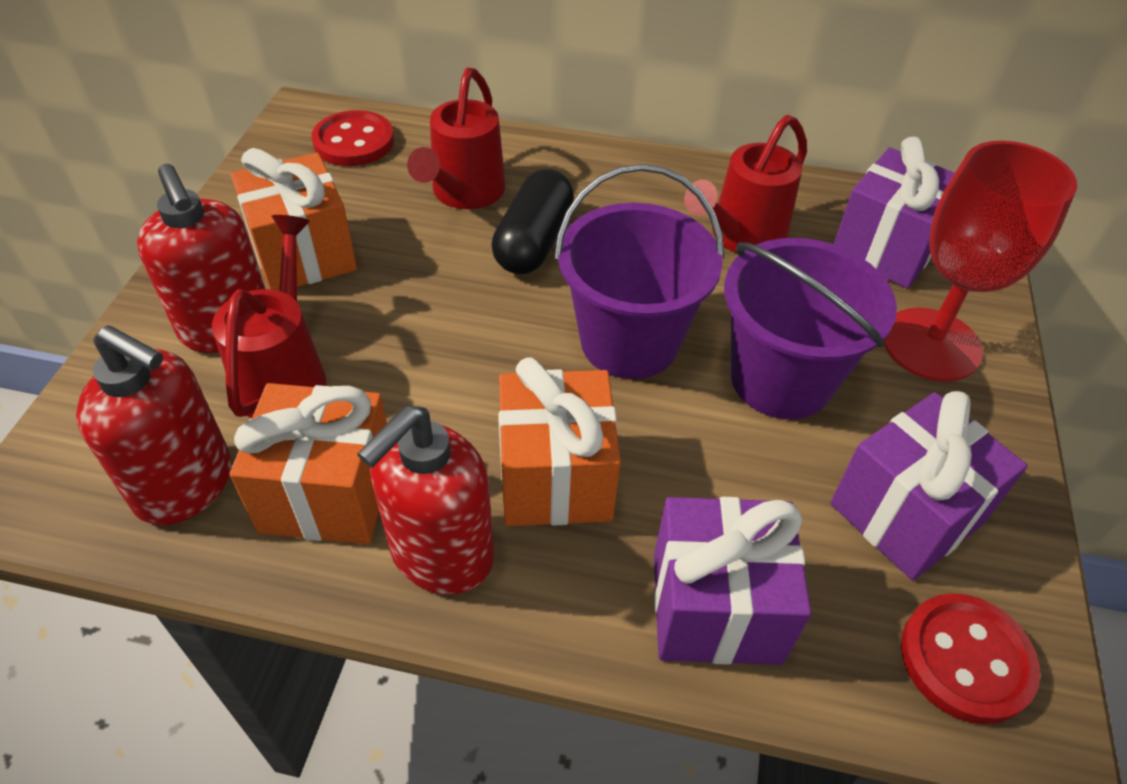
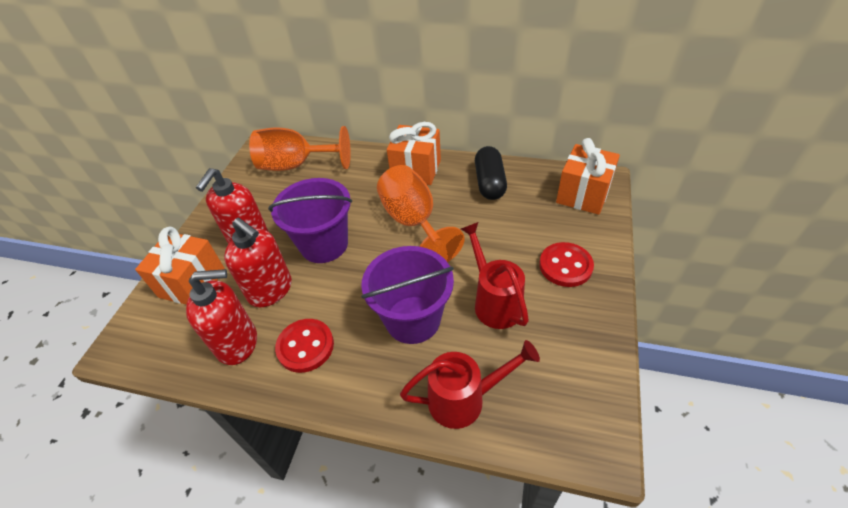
orange goblet: none = 0 -> [249,126,351,171] [377,165,465,262] = 2
purple gift: [654,497,811,665] [830,391,1028,580] [834,137,954,288] = 3 -> none = 0
red goblet: [884,141,1077,382] = 1 -> none = 0
red watering can: [212,215,326,418] [407,67,505,209] [684,115,807,253] = 3 -> [400,340,540,429] [461,222,529,329] = 2

